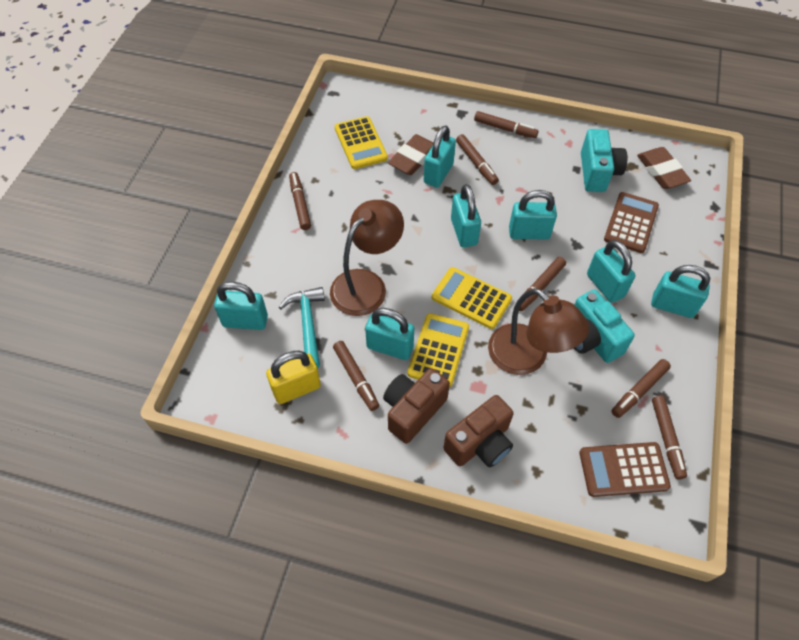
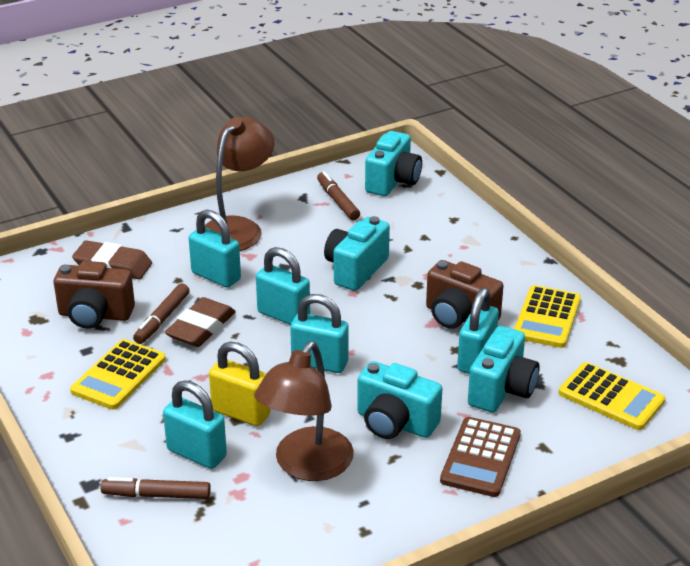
brown calculator: [579,442,671,497] [604,192,659,253] = 2 -> [440,417,521,497] = 1
brown marker: [289,172,311,230] [333,341,379,411] [456,134,499,185] [474,111,539,138] [515,257,566,311] [611,359,671,418] [652,396,687,479] = 7 -> [101,477,211,499] [133,283,190,344] [317,171,360,220] = 3
turquoise camera: [574,289,635,363] [581,129,627,192] = 2 -> [324,216,390,291] [357,361,442,439] [365,131,422,196] [468,326,540,413] = 4
turquoise hammer: [279,287,325,368] = 1 -> none = 0
turquoise padlock: [214,282,268,330] [365,308,414,360] [424,125,456,187] [451,184,481,248] [509,190,557,239] [587,240,636,303] [651,265,710,318] = 7 -> [163,381,227,469] [189,210,241,288] [256,247,310,325] [290,294,349,373] [457,288,499,374] = 5

